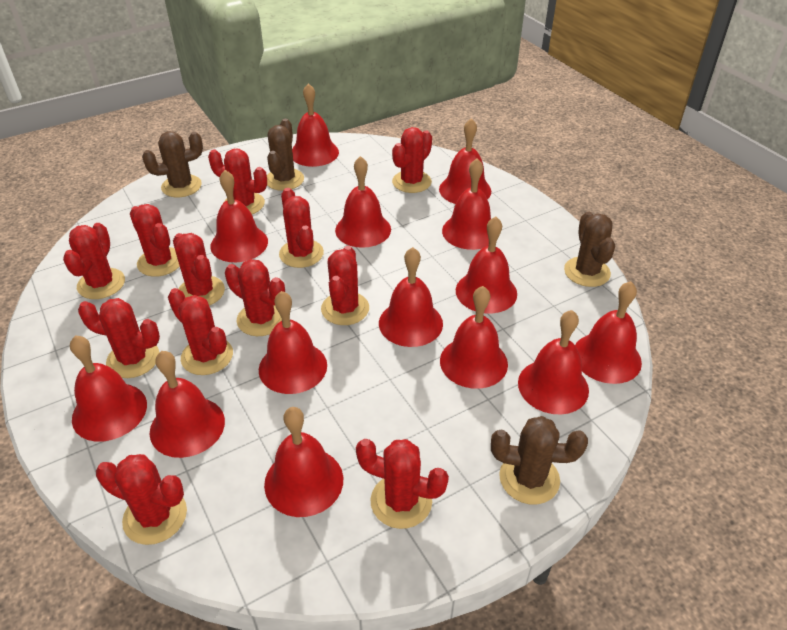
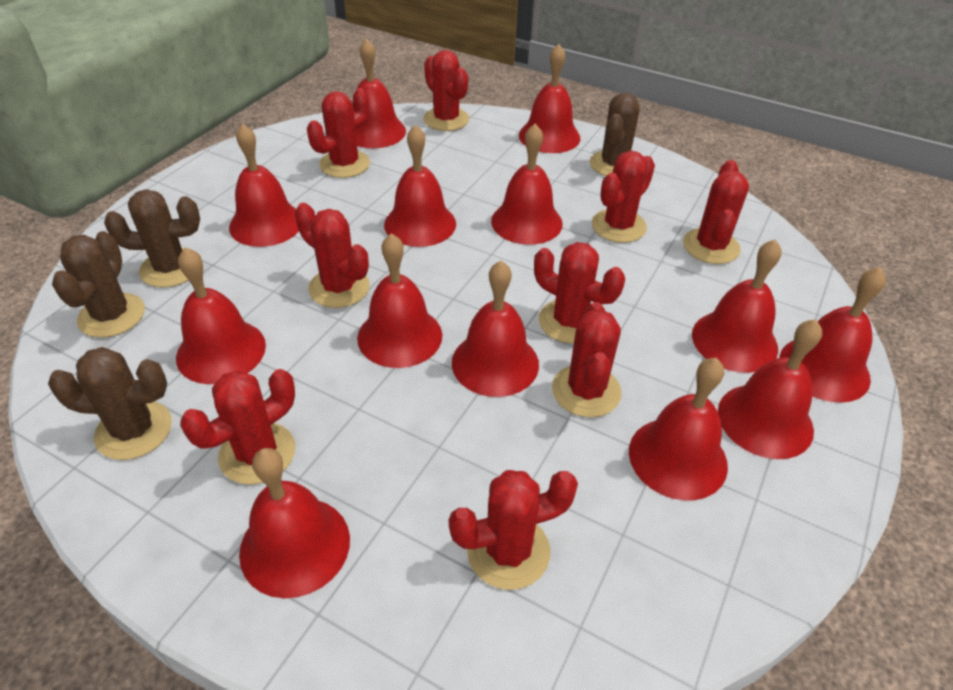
red bell: [70,335,147,442] [149,351,225,458] [210,170,268,262] [259,291,327,394] [264,407,343,517] [292,83,339,167] [335,156,391,248] [379,247,443,347] [439,118,491,204] [440,286,508,389] [442,158,491,250] [456,216,517,313] [518,310,589,415] [575,281,642,384] = 14 -> [176,247,266,384] [229,124,299,247] [239,448,350,598] [352,39,406,148] [357,233,442,368] [384,125,456,247] [452,261,539,397] [491,124,563,245] [519,44,580,153] [629,358,728,501] [692,239,781,373] [718,319,822,459] [780,267,886,403] = 13
red cactus: [63,223,125,299] [78,298,160,378] [96,454,187,545] [130,204,180,277] [168,288,233,375] [173,233,225,306] [208,149,267,214] [225,259,285,336] [279,188,324,268] [321,246,369,325] [356,439,449,529] [392,127,432,193] = 12 -> [180,369,295,485] [295,203,370,308] [307,88,370,178] [423,50,469,131] [449,470,578,590] [534,242,625,344] [552,302,622,417] [592,151,655,243] [683,160,749,264] = 9

